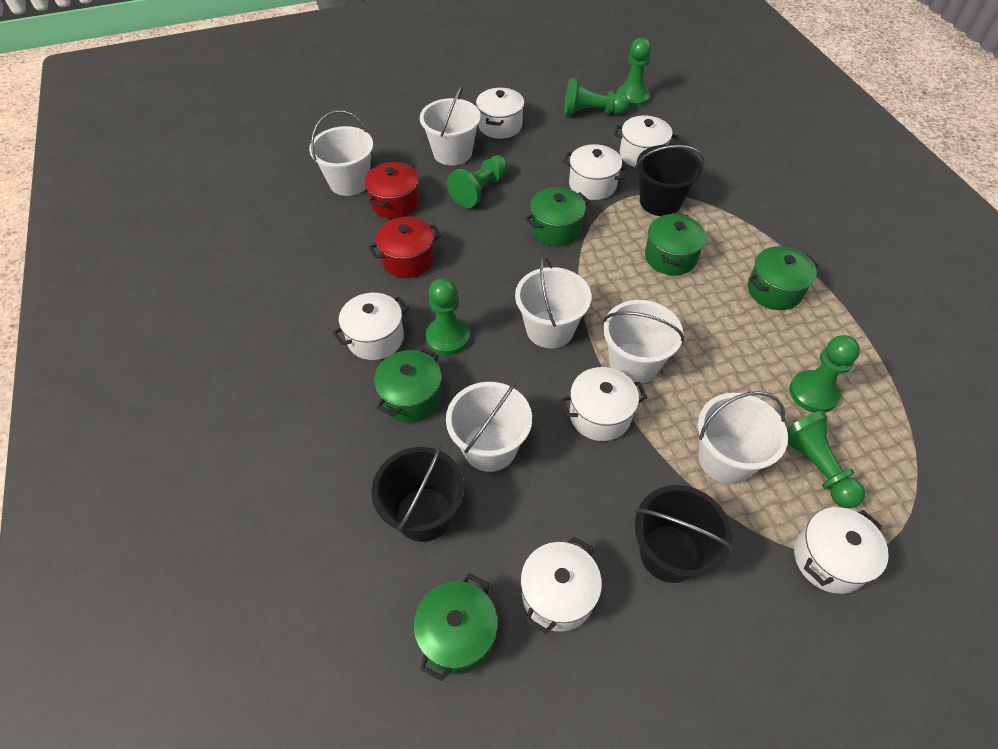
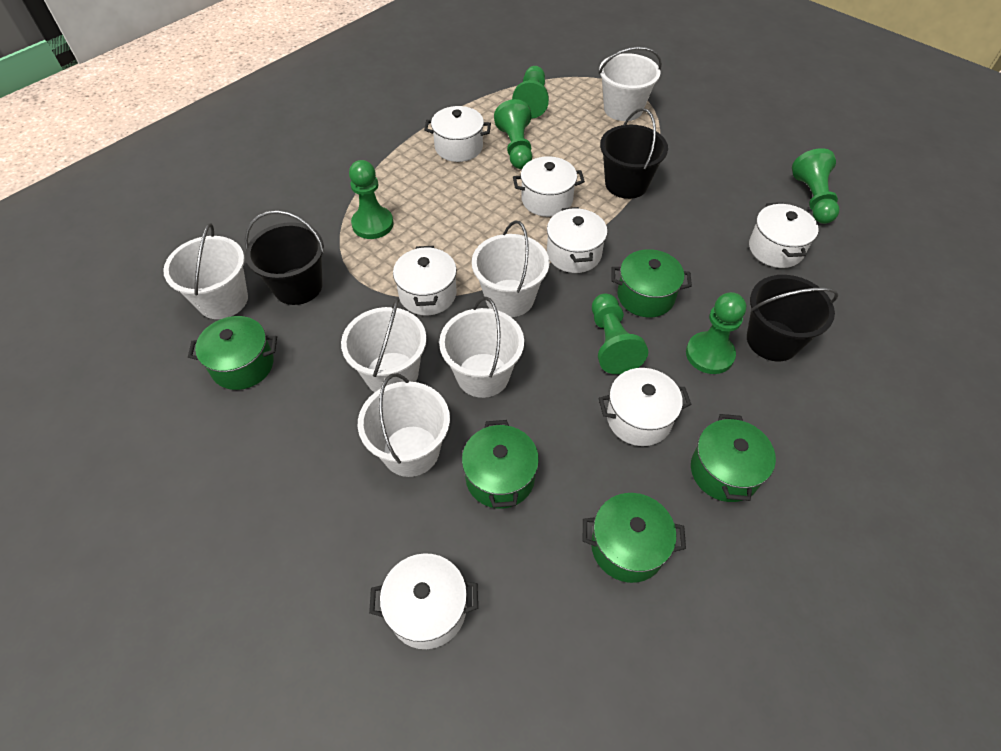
red pot: [365,162,420,219] [369,217,441,278] = 2 -> none = 0

